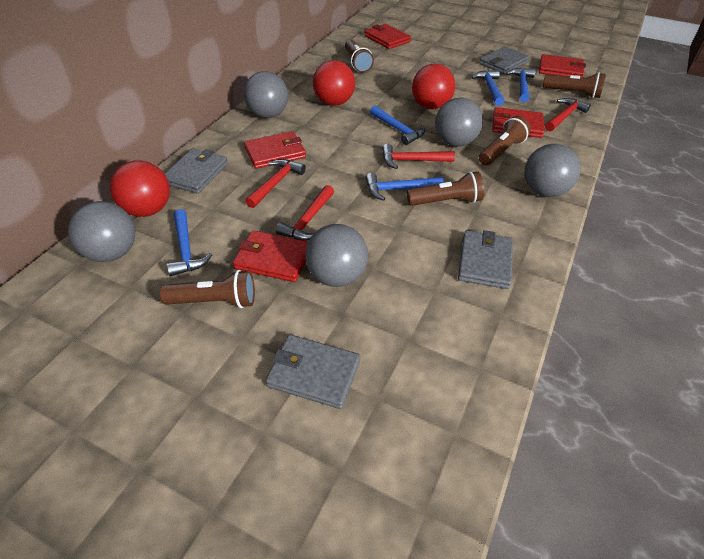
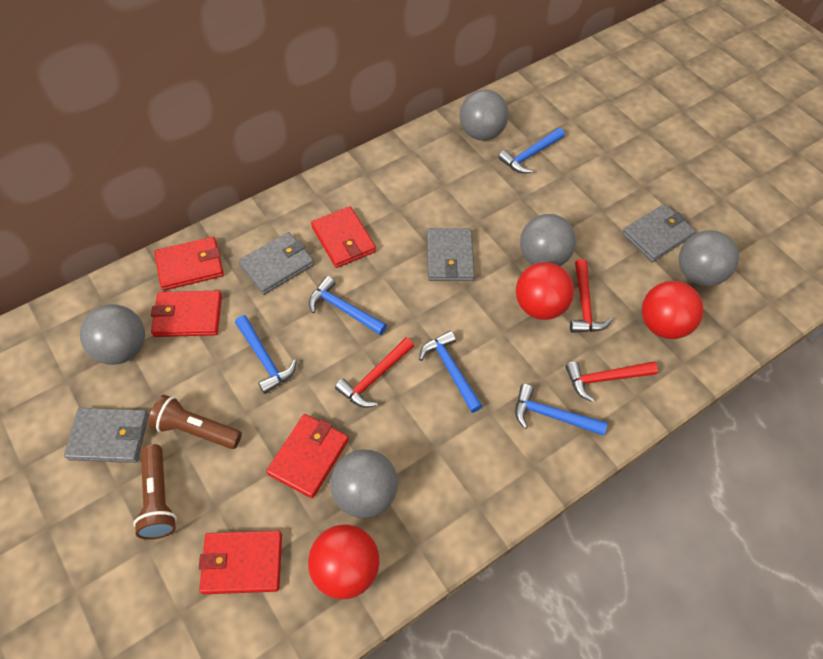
brown flashlight: [160,270,255,308] [345,39,374,73] [407,171,484,206] [479,116,531,165] [543,72,606,98] = 5 -> [133,444,177,540] [148,395,242,449] = 2
red hammer: [245,159,306,208] [276,185,334,241] [382,144,455,169] [545,98,591,132] = 4 -> [335,337,414,408] [565,361,658,402] [570,259,612,333] = 3

